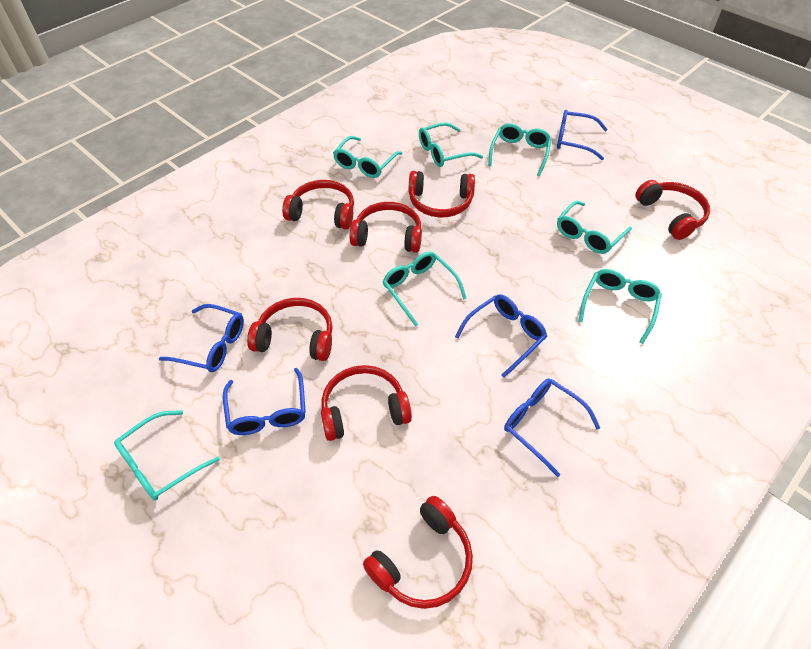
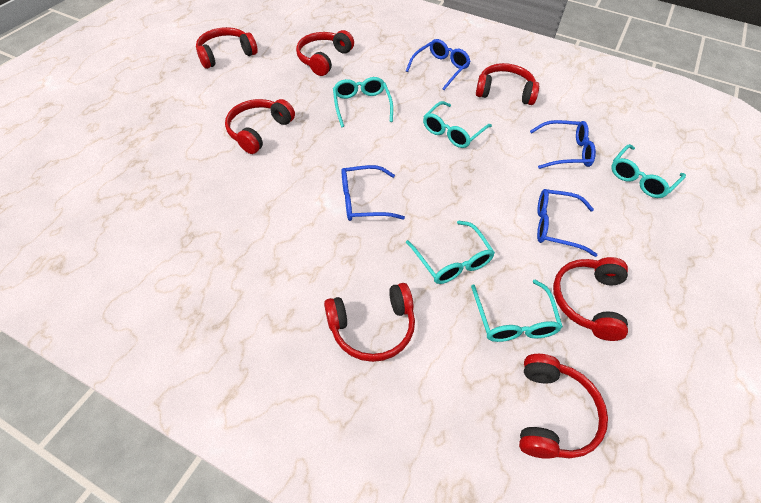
blue glasses: [159,304,244,372] [223,368,306,435] [455,295,547,378] [504,378,600,477] [557,110,608,160] = 5 -> [341,165,405,221] [406,39,471,90] [530,120,596,169] [537,189,597,257] = 4
turquoise glasses: [114,410,220,501] [333,136,402,178] [382,252,467,327] [419,122,483,167] [488,123,552,176] [557,201,632,254] [578,269,662,344] = 7 -> [333,77,393,127] [406,221,495,284] [423,101,492,148] [471,280,563,342] [611,144,686,198] = 5

